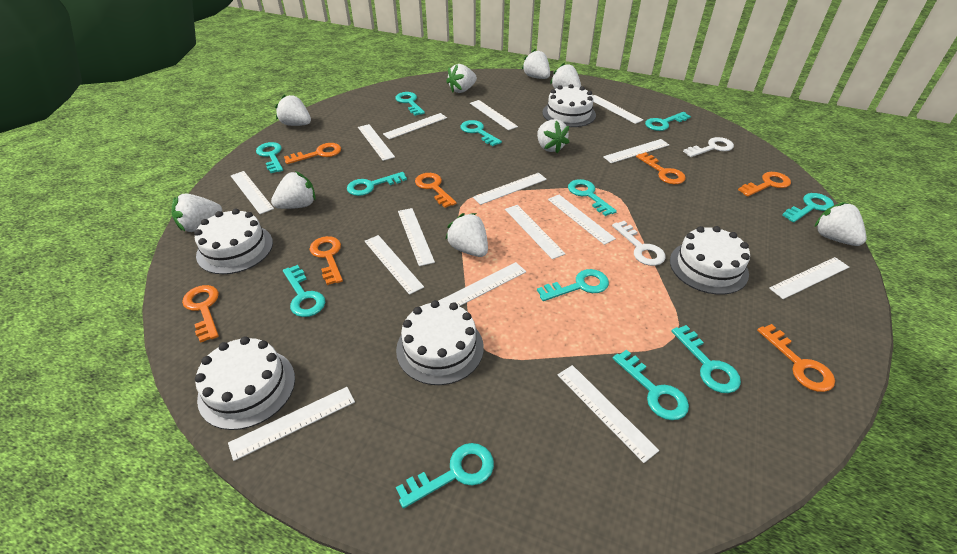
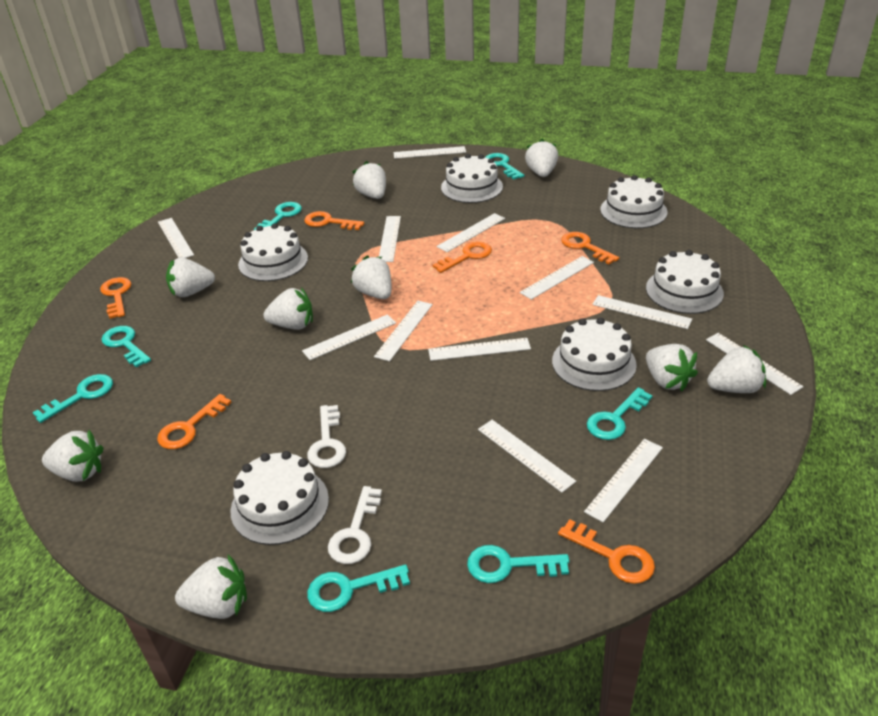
orange key: [182,285,219,342] [284,143,341,164] [309,236,343,285] [415,173,457,208] [636,152,686,184] [738,172,791,197] [757,324,835,392] = 7 -> [100,277,131,319] [157,394,232,449] [304,211,364,230] [433,241,492,273] [558,519,655,584] [561,232,619,264] = 6
turquoise key: [256,142,283,173] [283,265,325,317] [347,172,407,196] [395,92,425,116] [396,443,494,508] [461,120,502,146] [537,269,609,301] [568,179,617,216] [613,350,689,420] [645,112,691,131] [671,325,741,393] [782,193,834,222] = 12 -> [33,374,113,423] [101,326,151,368] [254,202,302,230] [307,564,410,612] [467,545,569,583] [485,153,524,180] [587,387,653,440] = 7
white cake: [194,209,273,274] [195,336,295,430] [396,300,484,385] [542,84,596,127] [670,226,750,295] = 5 -> [230,451,329,545] [238,223,308,281] [441,154,503,203] [552,317,637,391] [600,175,667,229] [646,250,724,314] = 6
white ruler: [228,387,355,461] [231,171,274,214] [358,124,395,161] [365,235,424,295] [383,113,447,139] [398,208,435,266] [438,262,526,306] [470,100,518,130] [473,173,547,205] [505,205,566,259] [548,195,616,245] [558,365,659,463] [593,95,643,124] [603,139,669,163] [769,257,849,299] = 15 -> [158,218,194,258] [302,314,396,360] [374,301,433,362] [379,216,401,262] [393,146,466,159] [428,338,531,361] [437,213,505,252] [478,420,576,493] [520,256,594,300] [584,439,663,522] [592,295,692,329] [706,333,803,395] = 12

